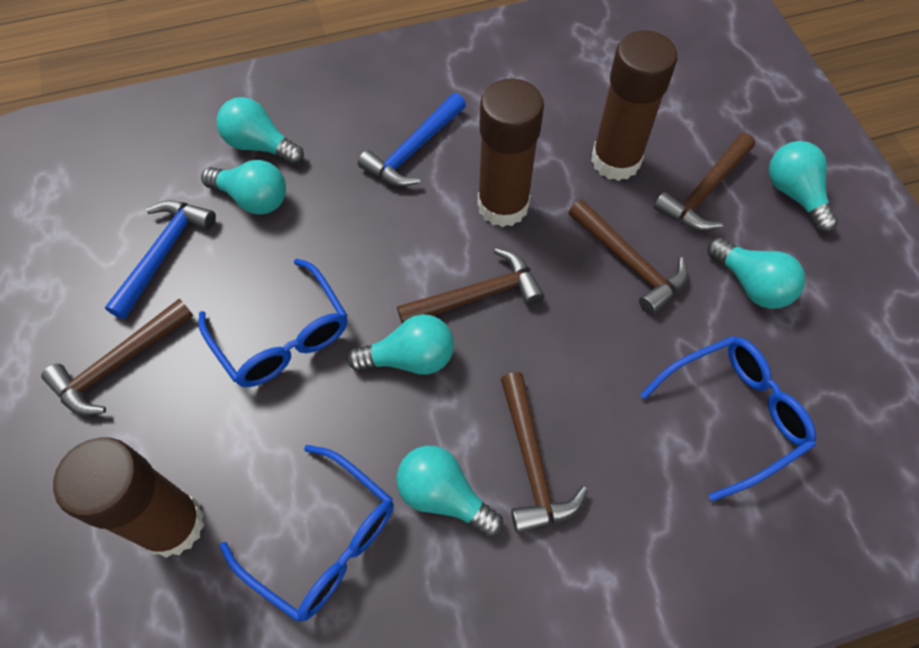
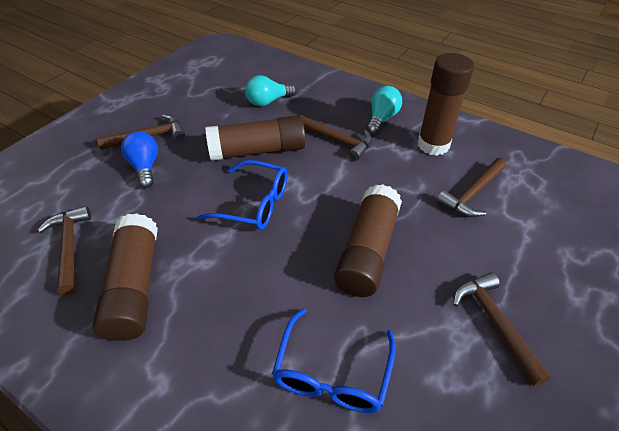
blue glasses: [198,259,347,387] [220,445,394,622] [640,336,816,502] = 3 -> [197,160,288,230] [272,308,396,413] = 2
blue hammer: [105,200,216,319] [358,93,466,187] = 2 -> none = 0
blue light bulb: none = 0 -> [121,131,158,188] = 1
brown glue stick: [53,437,205,558] [477,78,544,227] [591,30,677,181] = 3 -> [92,213,158,341] [205,115,306,161] [334,184,402,297] [418,53,474,156] = 4
turquoise light bulb: [201,160,286,215] [217,97,304,165] [347,314,454,375] [396,446,503,537] [707,237,805,309] [769,141,838,232] = 6 -> [245,75,297,106] [367,86,402,134] = 2

